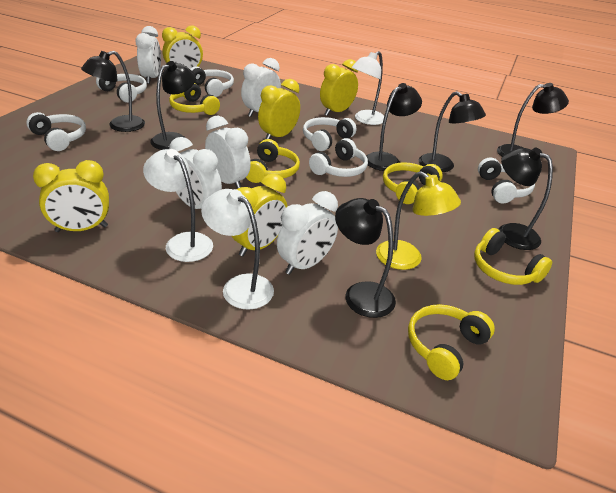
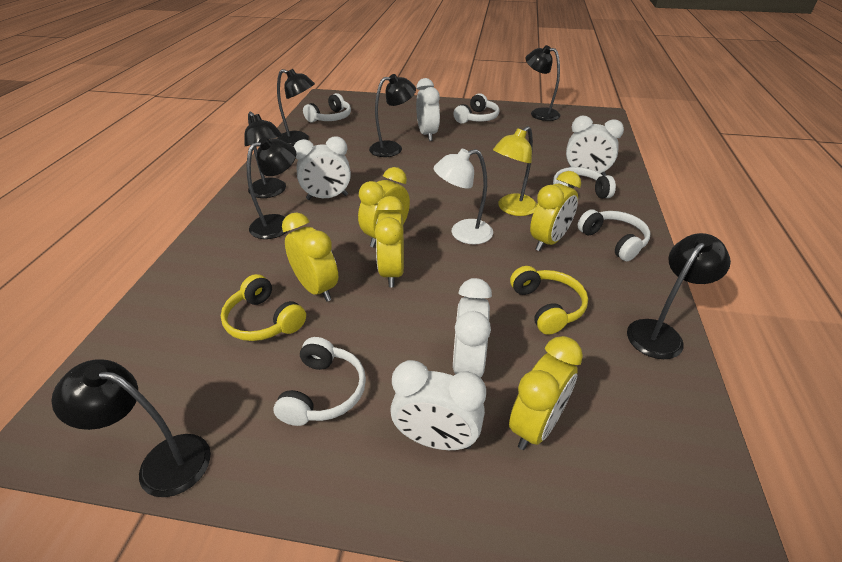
white headphones: [26,112,86,151] [96,74,147,103] [190,66,234,97] [303,117,357,151] [309,138,368,177] [478,157,535,203] = 6 -> [274,337,366,426] [303,93,351,123] [453,93,500,124] [553,167,616,199] [577,209,650,261] = 5
white lamp: [143,149,213,262] [201,189,274,310] [352,51,384,125] = 3 -> [434,149,493,245] = 1
yellow headphones: [169,83,220,115] [246,139,300,183] [383,162,443,204] [408,304,495,380] [474,228,552,285] = 5 -> [221,274,306,341] [510,266,588,335] = 2

